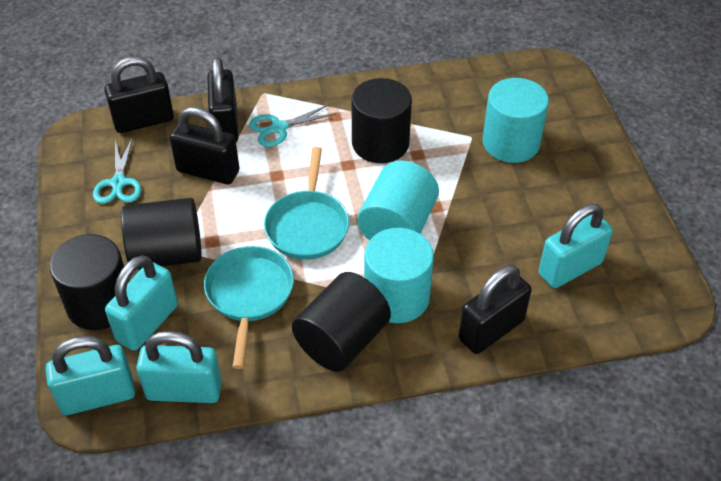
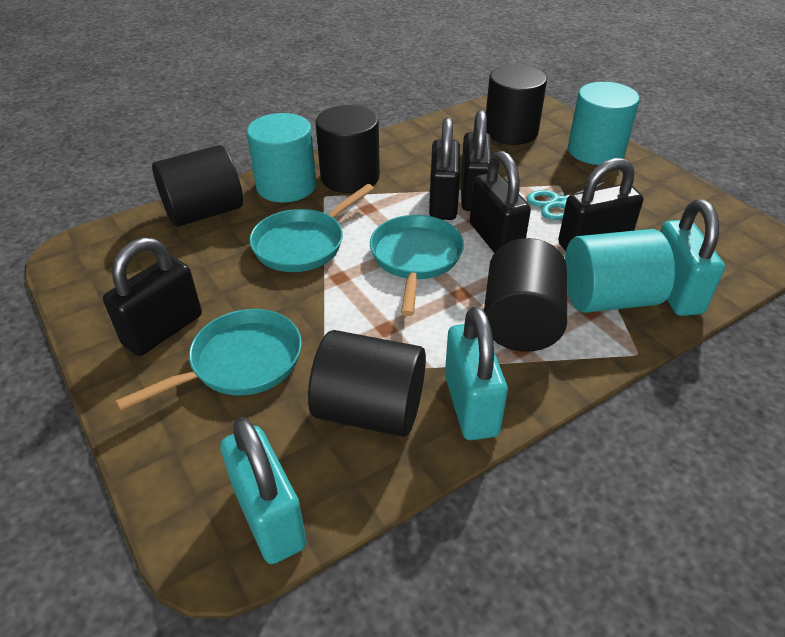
black cylinder: [50,234,129,330] [121,198,202,269] [292,272,391,372] [351,78,412,163] = 4 -> [152,145,243,227] [308,330,426,437] [315,105,380,193] [484,238,567,352] [486,65,547,145] = 5
black padlock: [104,56,174,133] [170,107,239,184] [207,57,238,142] [459,265,532,354] = 4 -> [103,237,202,356] [429,117,460,220] [461,110,493,211] [470,151,531,253] [558,158,643,251] = 5
turquoise padlock: [46,336,135,415] [105,255,178,351] [136,331,222,403] [539,204,613,288] = 4 -> [220,417,307,564] [445,306,508,440] [660,199,725,316] = 3
turquoise pan: [204,246,294,369] [264,147,349,260] = 2 -> [115,309,302,411] [249,184,374,272] [370,215,464,316] = 3
turquoise scissors: [93,138,142,204] [249,104,337,147] = 2 -> [526,181,607,220] = 1

